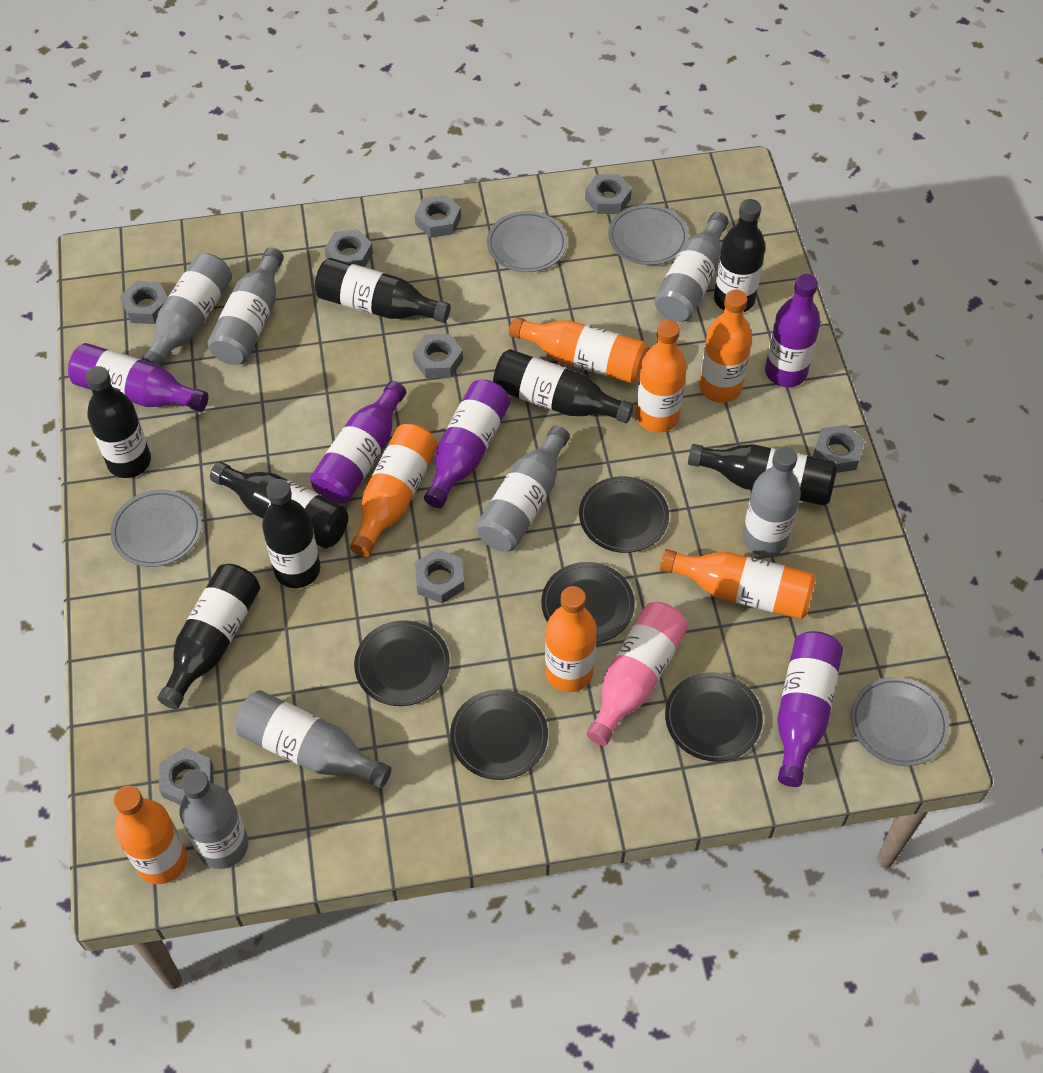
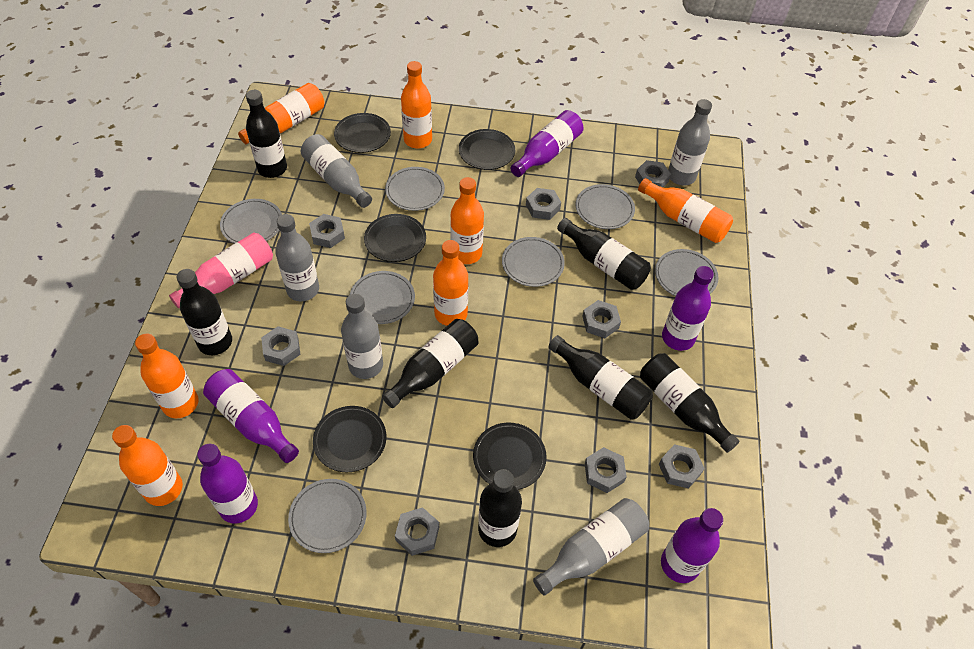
black bottle: [86,366,151,478] [157,564,260,709] [210,462,348,549] [262,479,320,588] [315,258,451,323] [493,349,634,423] [688,444,838,506] [714,199,765,312] = 8 -> [177,269,232,355] [246,90,287,178] [382,319,478,408] [478,469,522,547] [548,335,653,419] [557,218,651,290] [640,353,739,453] = 7
grey bottle: [142,253,232,367] [180,770,248,869] [207,247,284,365] [235,690,392,789] [476,425,570,552] [654,212,729,322] [742,446,801,556] = 7 -> [275,214,319,301] [301,134,372,208] [341,294,383,379] [533,498,649,596] [668,99,712,185] = 5
grey plate: [110,490,202,567] [487,211,567,272] [608,204,688,265] [851,677,949,766] = 4 -> [220,199,282,244] [288,479,367,553] [350,271,415,324] [385,167,445,211] [502,237,565,287] [575,184,635,229] [655,249,718,296] = 7

